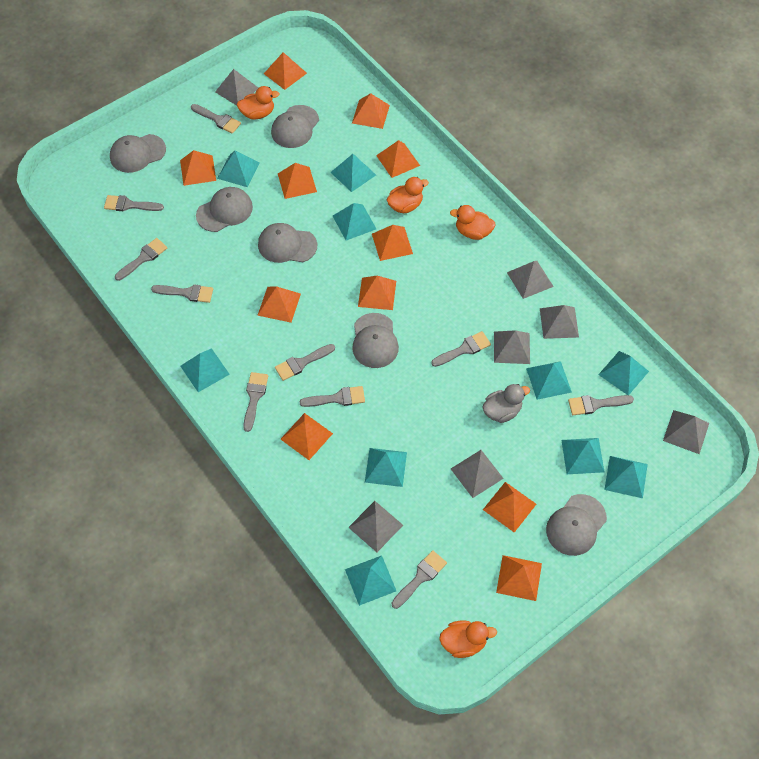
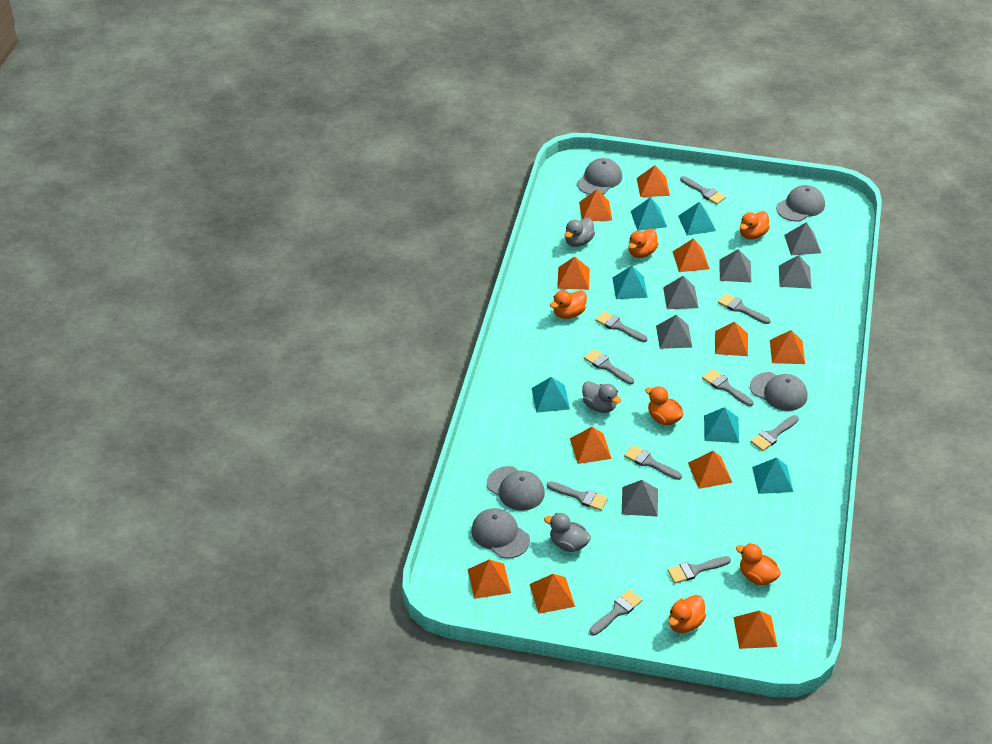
grey cap: [110,134,166,173] [196,187,253,232] [258,223,317,263] [271,105,319,148] [352,313,399,368] [546,494,607,556] = 6 -> [471,508,530,559] [487,466,545,511] [577,158,622,195] [750,372,808,411] [776,185,825,222] = 5
grey duck: [482,384,530,423] = 1 -> [544,513,591,552] [565,218,595,247] [582,381,621,413] = 3
grey pyramid: [215,69,258,106] [348,501,403,552] [451,450,504,498] [494,330,530,364] [507,261,554,299] [540,305,579,339] [663,410,709,454] = 7 -> [622,480,658,517] [656,315,693,349] [663,276,699,309] [719,249,752,283] [779,255,812,289] [784,222,821,255] = 6
orange duck: [237,86,280,120] [387,177,429,213] [439,620,497,658] [450,205,496,240] = 4 -> [550,290,587,319] [628,229,658,258] [645,386,683,425] [668,595,706,633] [736,543,781,585] [740,211,770,240] = 6
turquoise pyramid: [181,348,230,392] [217,151,260,187] [330,154,376,192] [333,203,376,241] [345,555,396,606] [365,448,407,487] [526,361,572,400] [561,438,604,474] [598,351,649,395] [604,456,648,498] = 10 -> [532,377,570,413] [613,266,648,299] [631,197,667,231] [678,202,716,235] [704,407,739,443] [752,458,794,494] = 6

